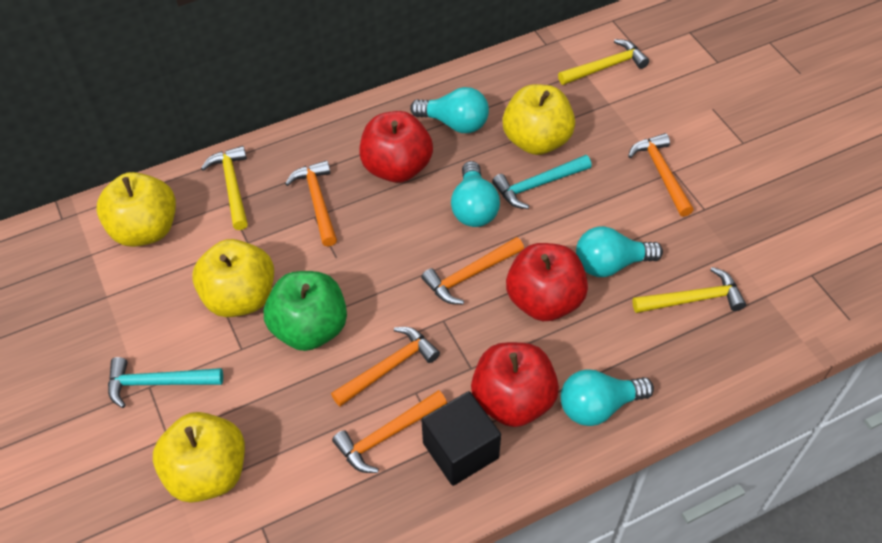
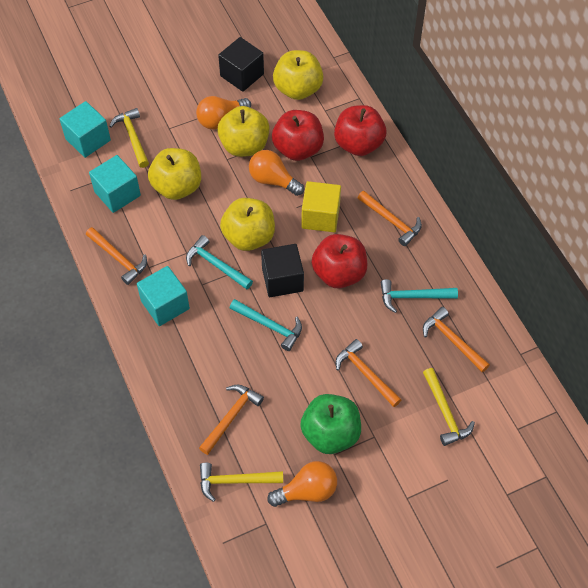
black cube: [421,391,501,486] = 1 -> [218,37,264,92] [261,244,304,297] = 2
orange light bulb: none = 0 -> [196,96,251,130] [249,150,304,196] [267,461,337,507] = 3
turquoise cube: none = 0 -> [60,101,111,158] [89,155,141,213] [137,266,190,326] = 3
turquoise hammer: [108,357,223,408] [492,155,592,209] = 2 -> [186,235,253,289] [230,299,302,351] [380,279,458,313] = 3
turquoise light bulb: [410,87,489,133] [451,161,500,227] [560,369,654,426] [576,226,663,277] = 4 -> none = 0
yellow cube: none = 0 -> [301,181,341,232] = 1

